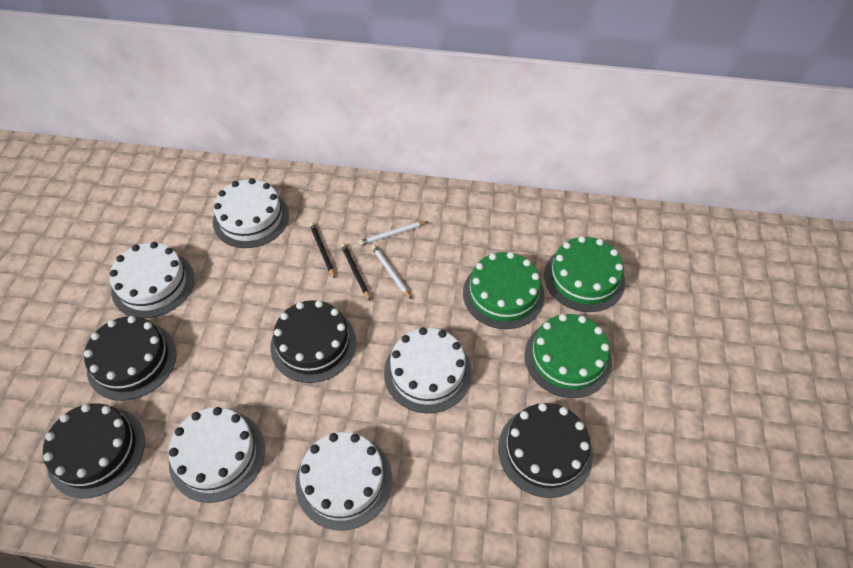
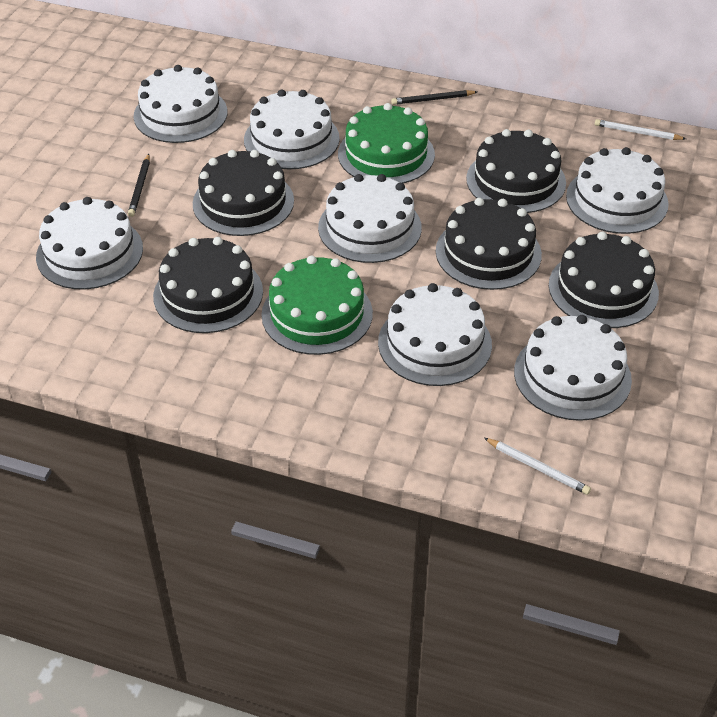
black cake: [43,403,145,498] [84,316,177,401] [271,300,356,383] [498,403,593,498] = 4 -> [153,237,263,333] [193,150,294,236] [436,198,542,290] [466,129,566,213] [549,232,659,328] = 5
green cake: [463,252,544,329] [525,314,612,398] [544,236,625,312] = 3 -> [261,255,373,355] [338,103,435,184] = 2
white cake: [110,242,194,318] [169,407,265,503] [213,178,289,248] [295,432,392,530] [384,327,472,413] = 5 -> [36,197,143,290] [133,65,227,143] [244,89,340,169] [318,174,422,263] [378,283,492,386] [514,315,632,421] [566,147,669,234] = 7

